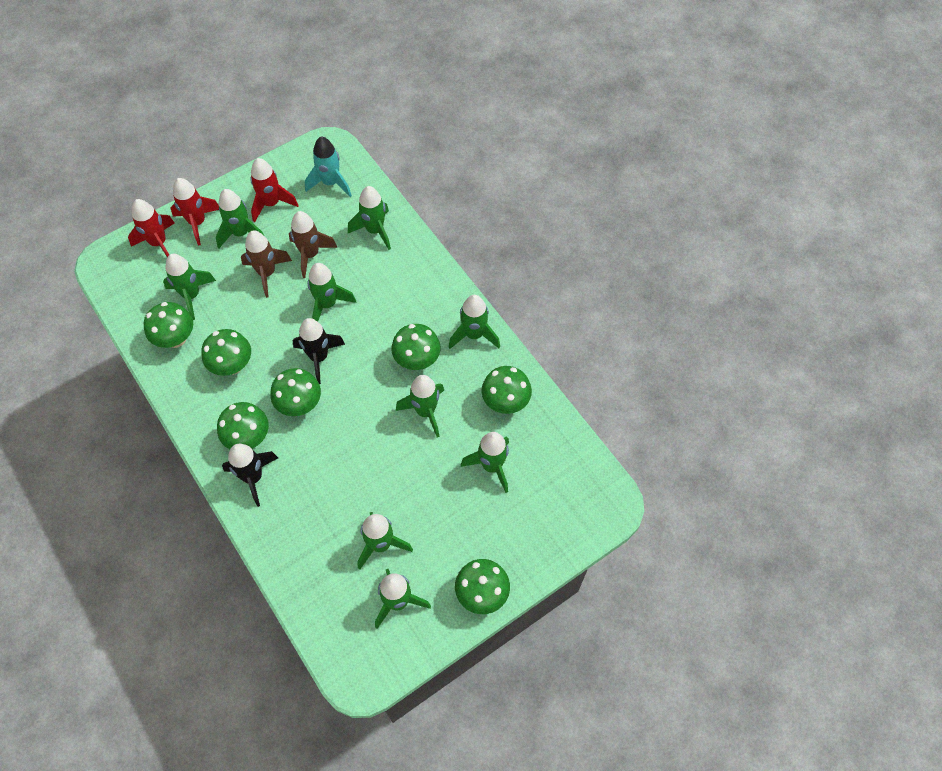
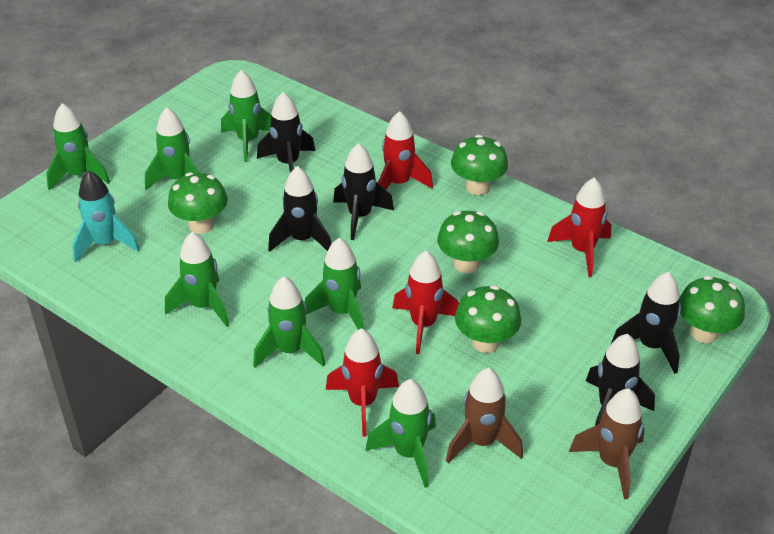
black rocket: [222,444,278,507] [293,318,345,384] = 2 -> [257,92,315,173] [268,166,331,252] [333,143,394,240] [586,334,655,426] [611,272,681,374] = 5
green mushroom: [144,302,193,348] [201,329,251,376] [217,402,269,449] [270,368,321,416] [391,324,441,370] [455,559,510,614] [481,366,532,414] = 7 -> [168,172,228,234] [437,211,499,273] [451,135,508,195] [455,285,521,353] [679,276,745,343] = 5
green rocket: [163,254,216,320] [216,189,264,248] [307,263,356,322] [348,186,391,250] [357,512,413,570] [375,569,431,629] [396,375,444,437] [449,295,500,349] [461,432,509,493] = 9 -> [46,103,110,191] [145,107,200,190] [165,232,229,327] [221,70,271,162] [253,276,325,367] [305,238,364,330] [365,379,436,488] = 7
red rocket: [128,199,175,257] [171,178,219,246] [250,158,299,222] = 3 -> [326,328,399,436] [378,111,433,190] [393,251,459,354] [547,178,611,277] = 4

